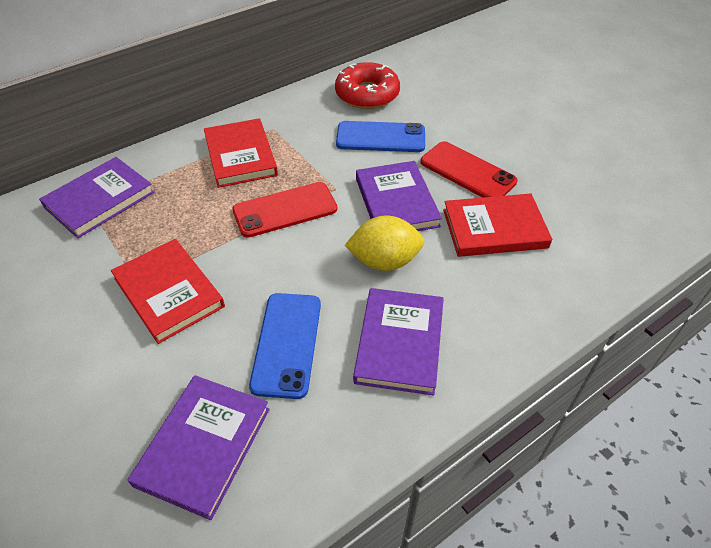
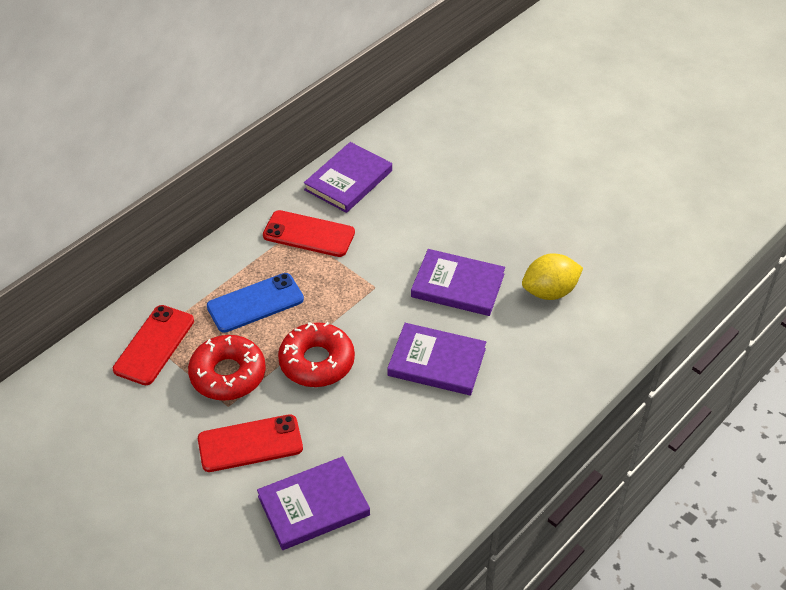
blue phone: [249,293,321,399] [336,121,425,152] = 2 -> [207,273,304,333] = 1
red book: [111,239,225,344] [204,118,278,188] [443,193,552,257] = 3 -> none = 0
red donut: [335,62,400,109] = 1 -> [188,335,266,401] [278,322,355,387] = 2
red phone: [232,182,337,238] [420,141,517,198] = 2 -> [113,305,194,385] [198,414,303,472] [263,210,355,257] = 3

